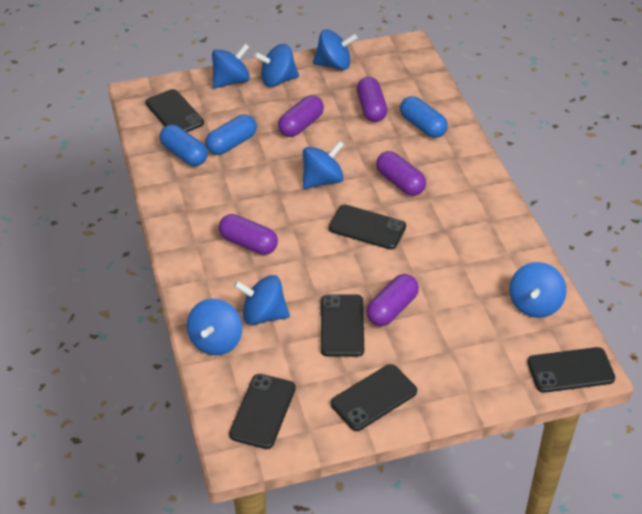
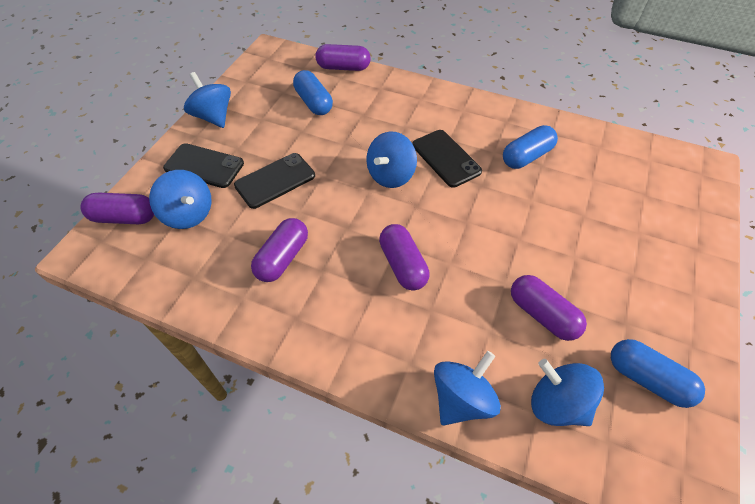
black phone: [145,89,204,132] [229,374,296,449] [321,294,364,357] [329,205,406,250] [331,364,417,431] [527,347,615,393] = 6 -> [163,143,244,188] [234,153,315,209] [412,130,482,188] = 3
blue spinning top: [187,299,242,356] [212,44,250,88] [234,275,290,325] [254,44,299,87] [303,141,344,189] [313,29,358,70] [509,262,567,318] = 7 -> [149,170,212,229] [184,72,231,128] [366,132,417,188] [434,351,501,425] [531,359,604,426] = 5

